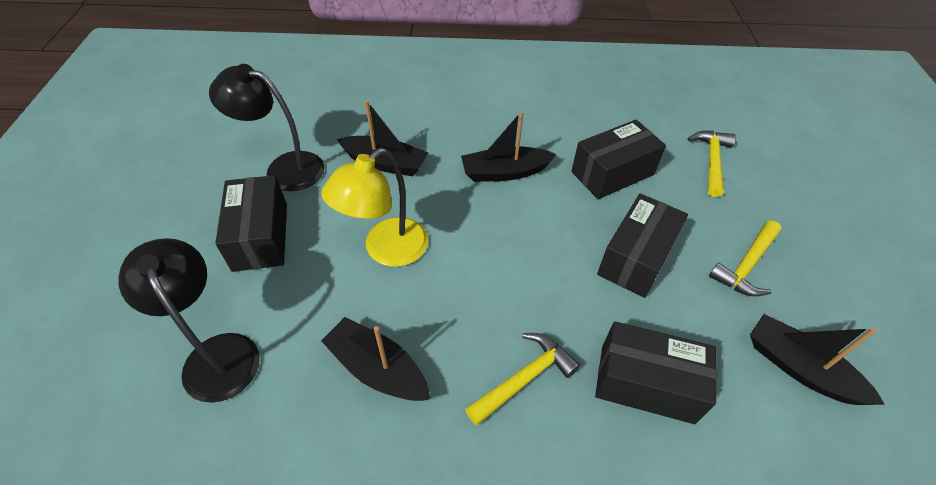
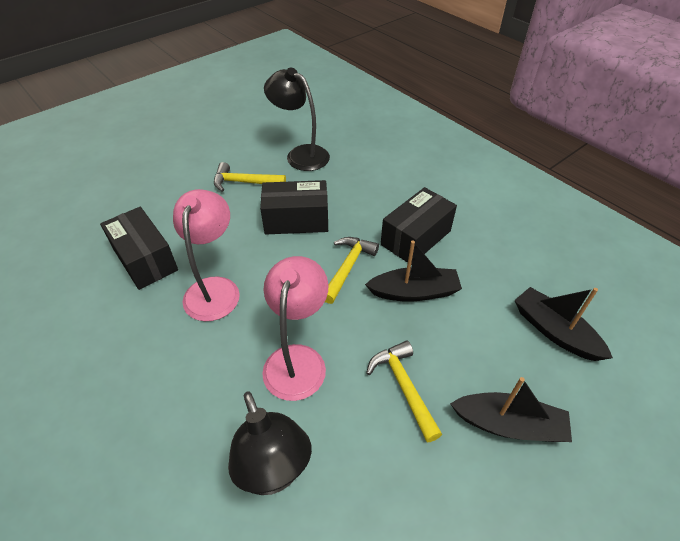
black boat: [321,317,430,401] [337,100,428,176] [461,111,557,182] [750,314,885,405] = 4 -> [365,241,462,302] [450,377,572,442] [514,287,613,361] = 3
black box: [215,175,287,272] [571,120,666,199] [595,321,717,424] [597,193,688,298] = 4 -> [100,207,178,290] [260,180,328,234] [381,187,457,265] = 3
pink lamp: none = 0 -> [173,189,240,321] [262,256,328,401] = 2
yellow lamp: [321,148,429,267] = 1 -> none = 0

